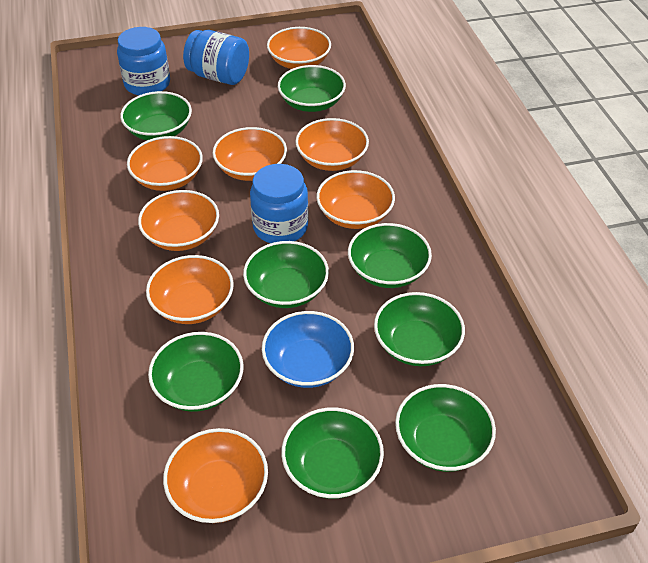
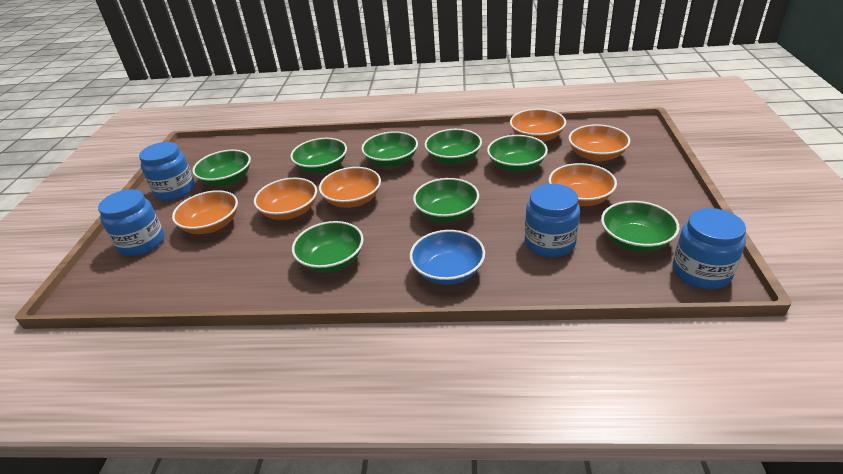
blue jar: [117,27,170,95] [183,30,249,85] [250,164,309,243] = 3 -> [98,189,164,256] [139,142,195,201] [525,184,580,258] [673,208,746,289] = 4
orange bowl: [127,136,203,191] [138,190,219,251] [146,255,234,324] [163,428,268,523] [213,127,287,181] [267,27,331,69] [295,118,369,171] [316,170,395,229] = 8 -> [172,190,238,234] [254,178,317,220] [319,167,381,208] [510,109,566,142] [549,163,617,206] [568,124,630,162] = 6

